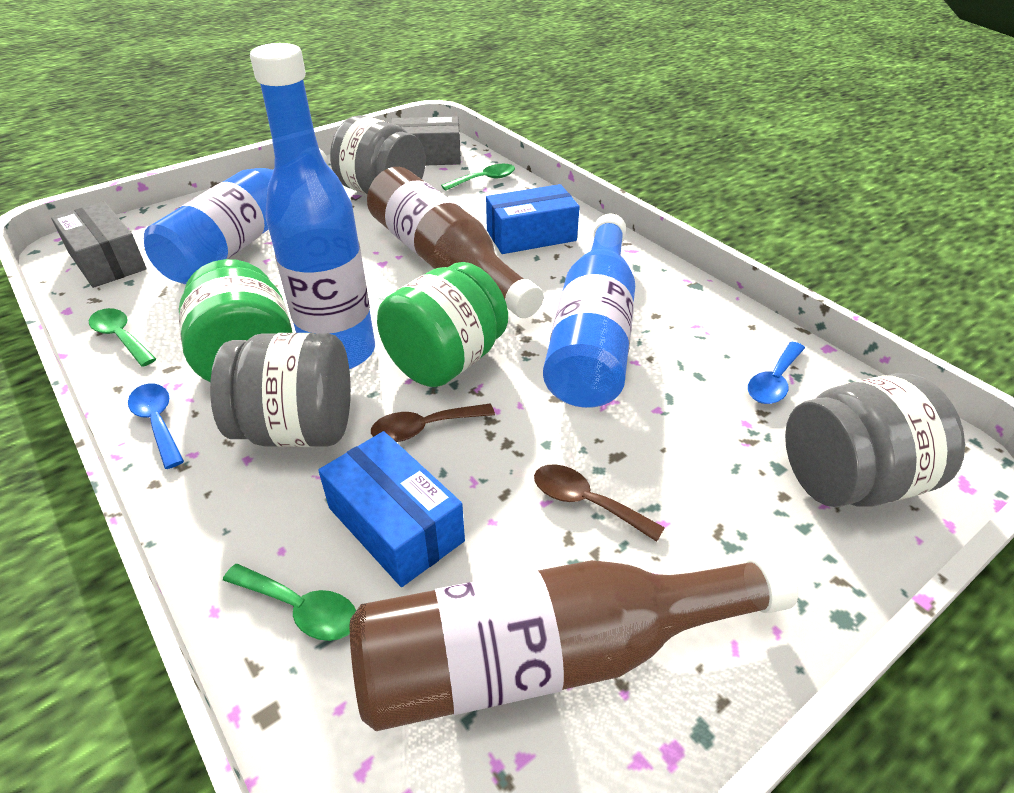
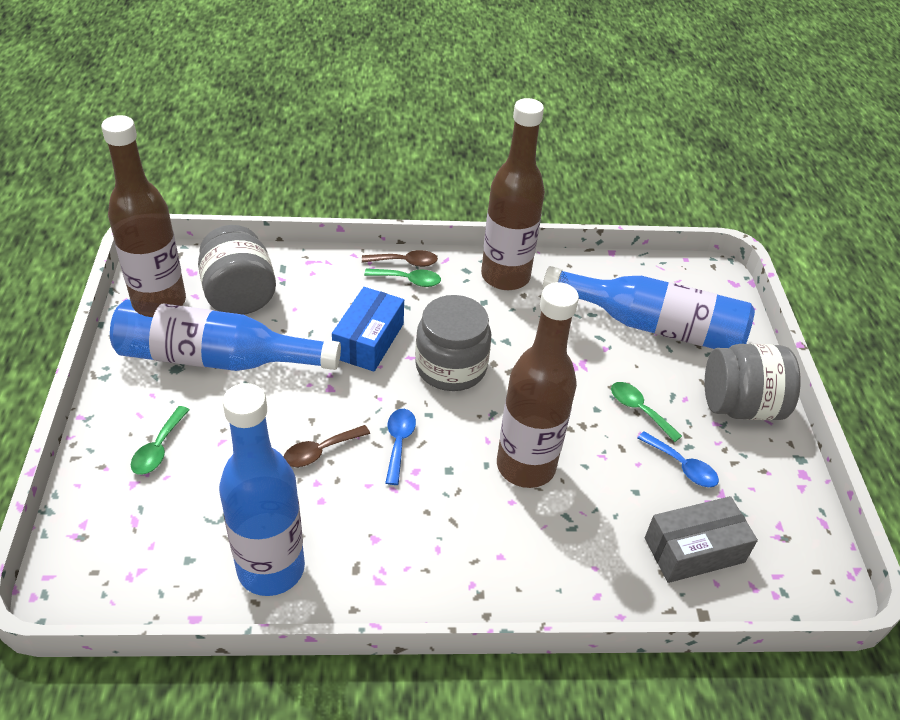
blue box: [318,431,465,587] [486,184,580,254] = 2 -> [332,287,404,372] = 1
brown bottle: [350,554,798,731] [367,167,543,318] = 2 -> [101,115,186,306] [481,98,545,290] [497,282,579,488] = 3
green jar: [179,259,293,382] [377,262,508,387] = 2 -> none = 0
grey box: [51,202,147,288] [391,116,461,165] = 2 -> [645,496,758,583] = 1

